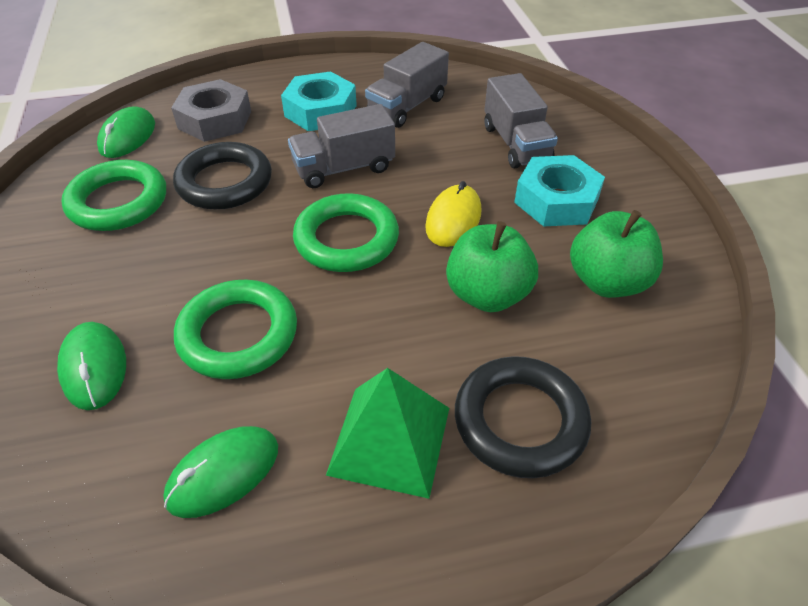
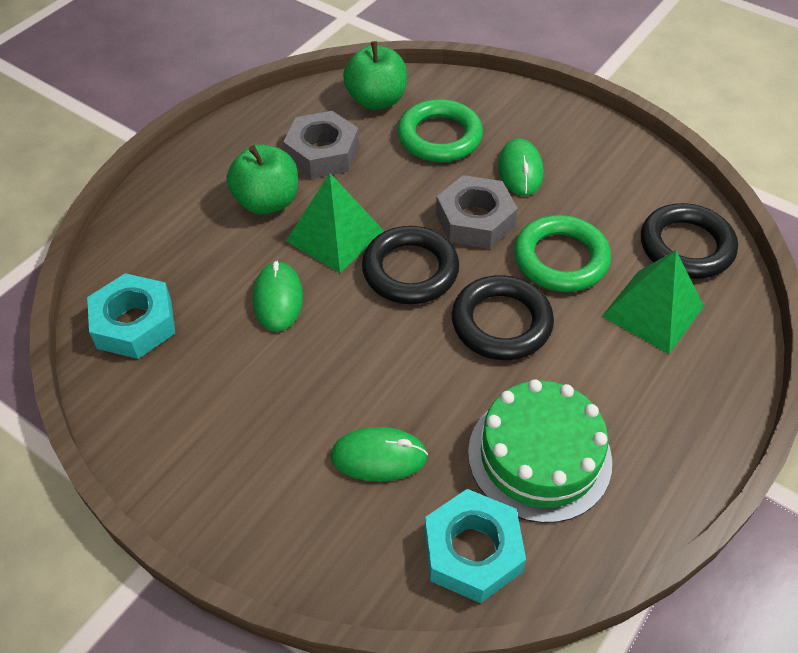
black ring: [173,142,272,210] [455,356,591,478] = 2 -> [362,226,459,304] [452,275,554,360] [641,203,738,279] = 3
green cake: none = 0 -> [468,379,612,523] = 1
green pyramid: [326,368,449,499] = 1 -> [286,173,384,273] [602,250,704,354] = 2
green ring: [61,160,166,231] [174,279,297,379] [293,193,399,272] = 3 -> [397,99,483,162] [514,215,611,292] = 2
grey nut: [171,79,251,142] = 1 -> [283,111,359,179] [436,175,518,249] = 2
grey truck: [288,104,395,188] [365,42,449,128] [484,73,558,168] = 3 -> none = 0
yellow mouse: [425,181,482,247] = 1 -> none = 0

